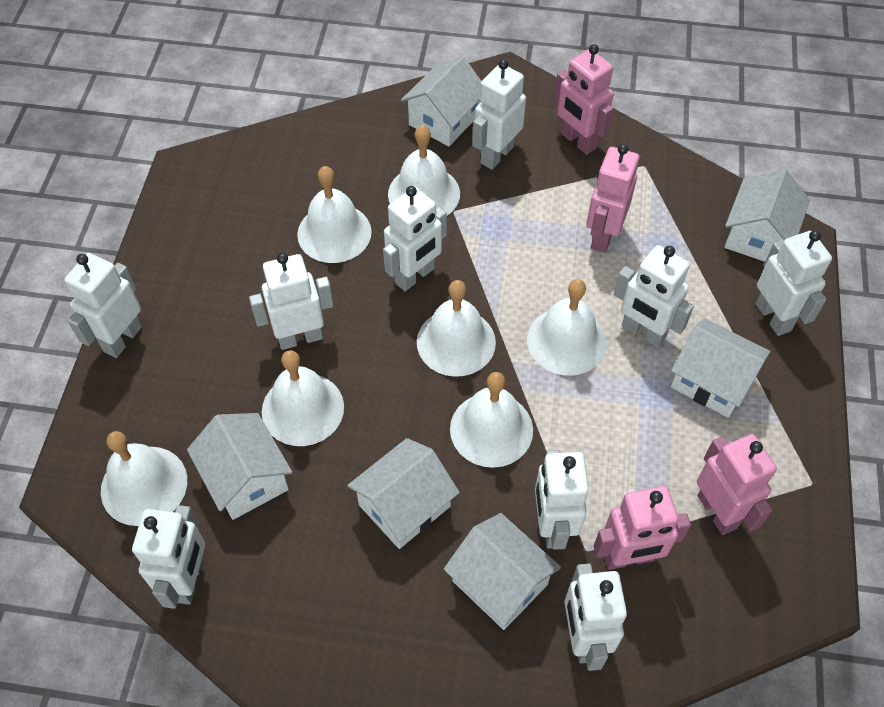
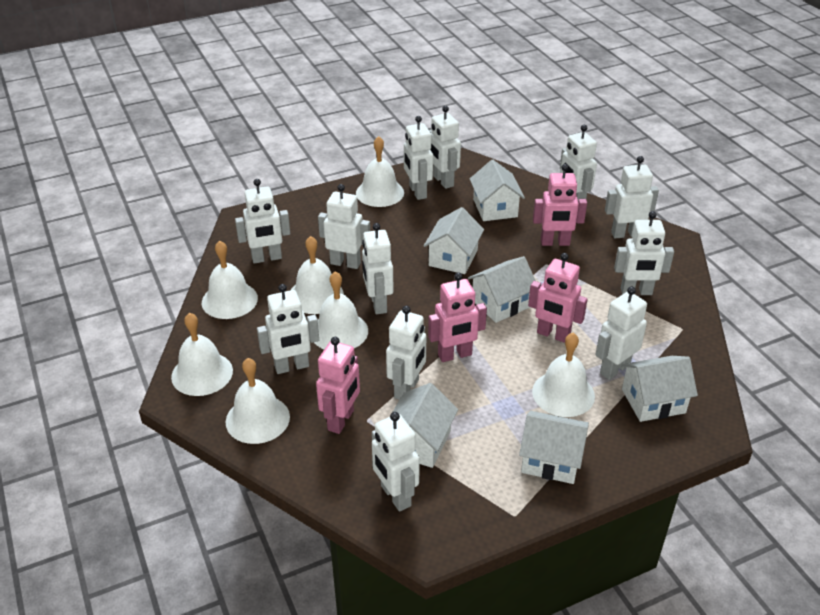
white robot: [64,253,142,358] [132,505,205,609] [249,253,334,350] [383,186,447,291] [472,59,526,170] [535,450,589,550] [565,563,627,671] [614,245,694,348] [756,230,832,336] = 9 -> [235,179,291,264] [257,284,319,374] [318,184,370,269] [362,223,394,314] [372,412,420,512] [386,306,426,400] [404,116,433,200] [429,106,461,189] [560,125,597,200] [595,286,647,380] [605,156,659,238] [614,211,674,295] = 12

